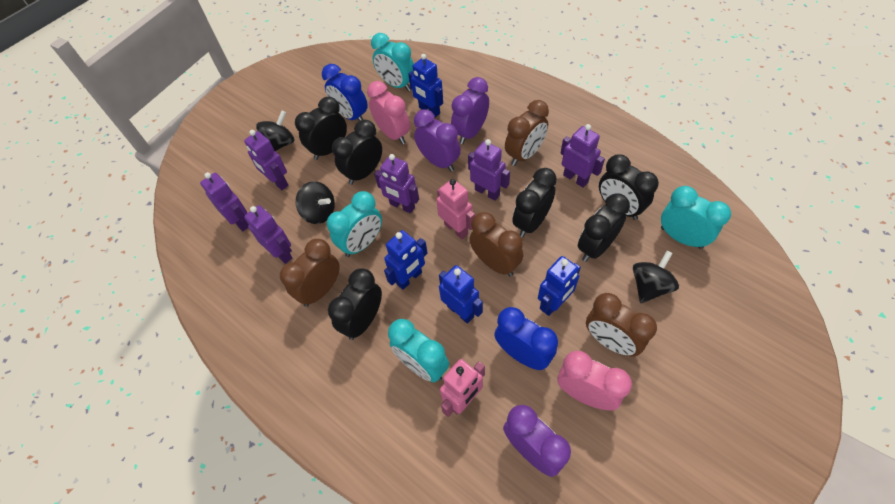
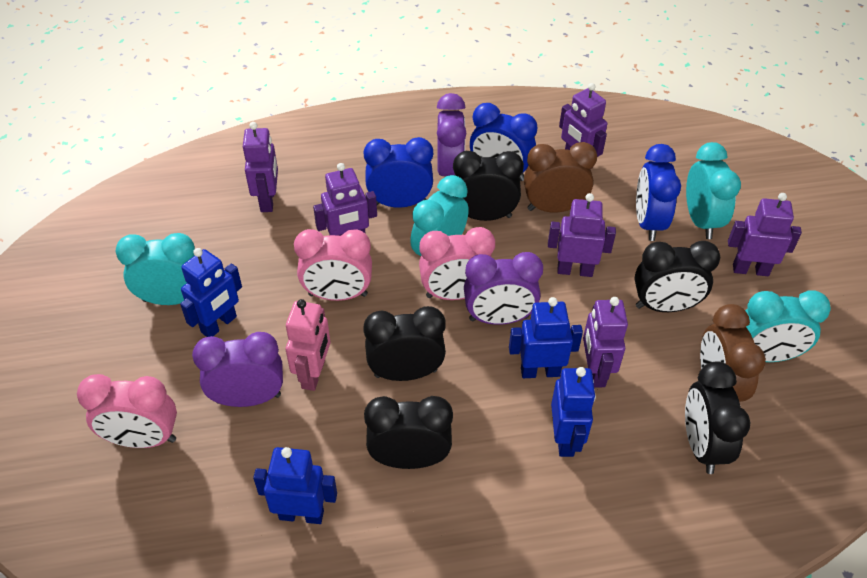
black clock: [295,97,347,160] [328,268,382,340] [332,120,382,185] [512,168,557,237] [578,194,630,262] [599,154,659,220] = 6 -> [363,306,446,381] [364,396,453,469] [453,151,524,221] [634,241,720,312] [685,361,750,474] = 5
black spinning top: [256,110,295,151] [295,181,335,224] [633,250,679,303] = 3 -> none = 0
blue clock: [322,64,368,121] [494,307,558,370] = 2 -> [364,137,433,208] [470,103,537,181] [636,144,681,241] = 3
brown clock: [280,239,340,307] [469,212,523,276] [505,100,549,166] [586,293,657,357] = 4 -> [524,142,597,213] [700,304,766,402] = 2
pink clock: [367,81,410,145] [558,351,632,411] = 2 -> [77,374,177,448] [294,229,372,301] [419,227,495,300] = 3
pink robot: [436,179,475,239] [440,359,485,417] = 2 -> [286,299,330,391] = 1

